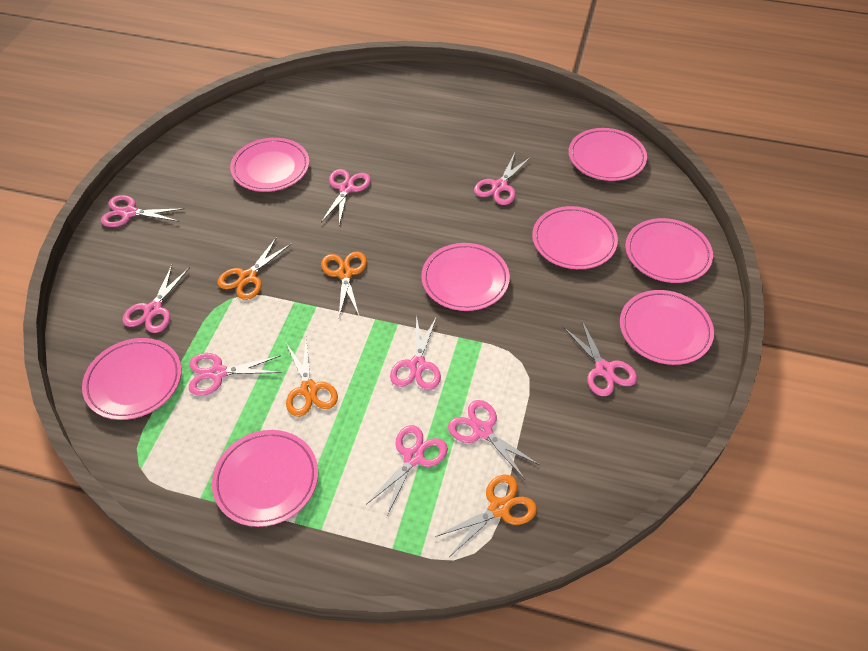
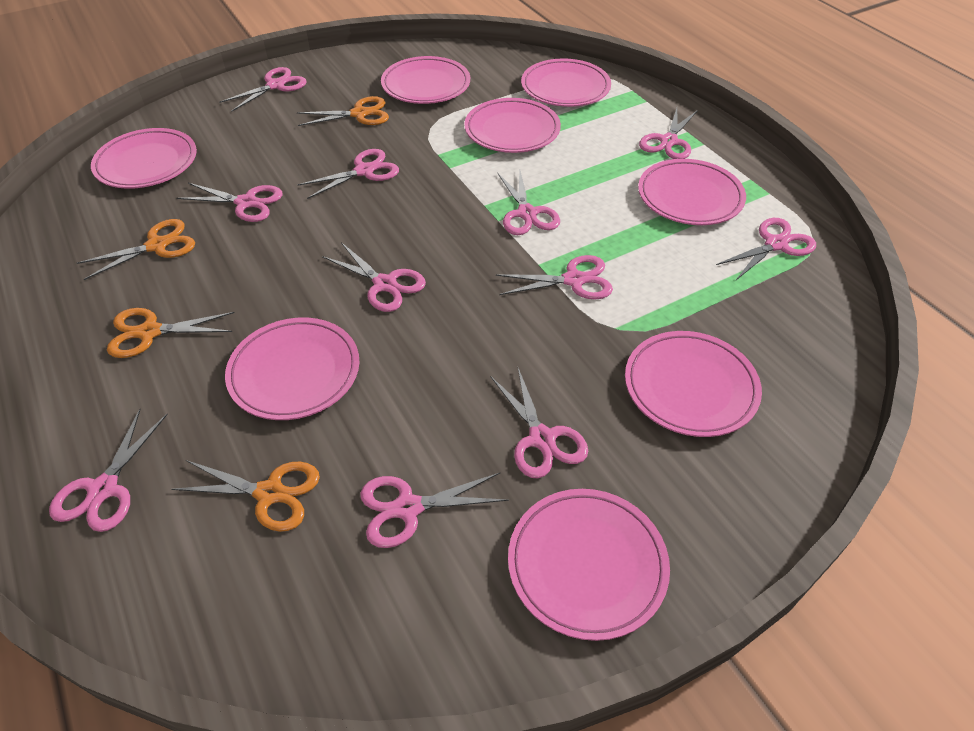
pink scissors: [101,195,184,227] [122,265,190,333] [189,353,282,396] [321,169,371,225] [366,425,448,517] [390,315,441,390] [448,400,541,479] [474,153,531,205] [563,319,637,396] = 9 -> [49,409,168,532] [177,183,283,222] [219,67,307,112] [297,149,399,199] [322,242,426,312] [360,473,509,548] [491,368,588,478] [496,255,613,300] [497,171,560,235] [639,108,698,159] [716,218,816,280] = 11

